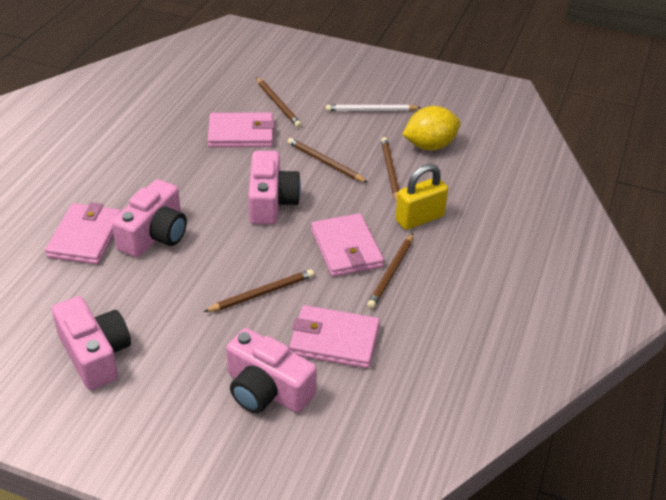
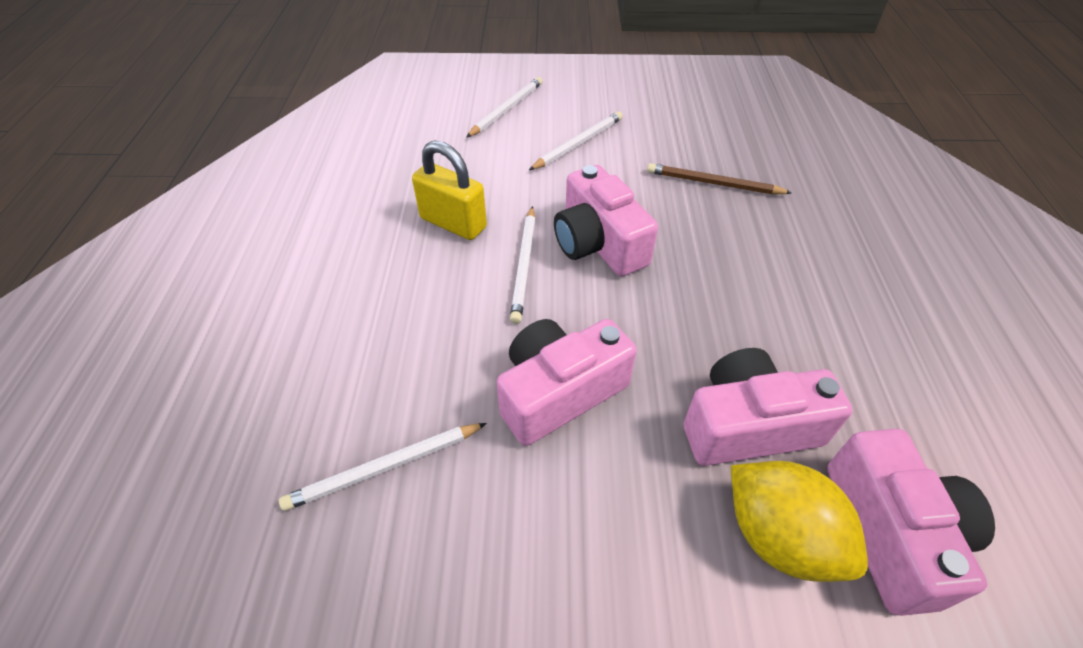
brown pencil: [204,269,314,312] [256,77,302,128] [287,138,368,183] [367,233,413,309] [381,137,399,202] = 5 -> [647,163,792,194] = 1
pink wallet: [45,202,121,265] [208,113,275,147] [289,305,380,369] [311,213,384,277] = 4 -> none = 0
white pencil: [326,105,421,111] = 1 -> [279,423,487,511] [466,77,543,138] [510,206,536,324] [529,111,623,170] = 4

